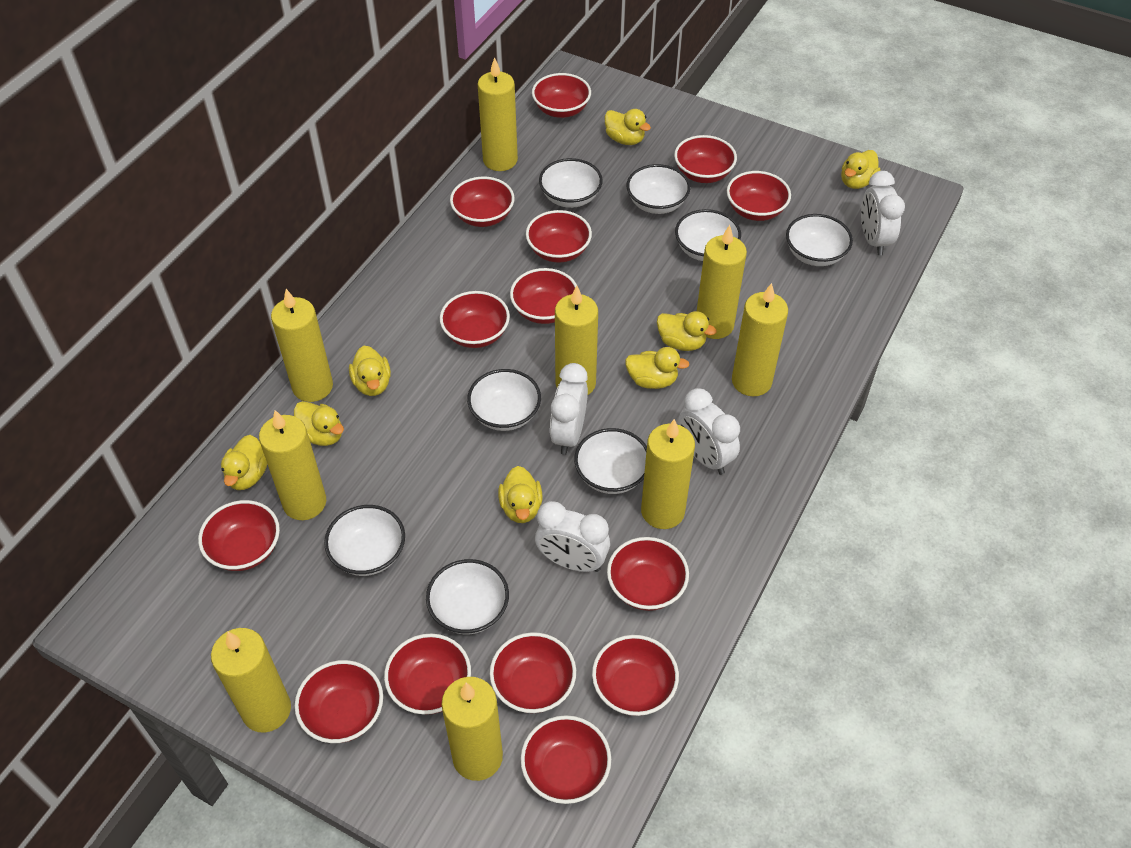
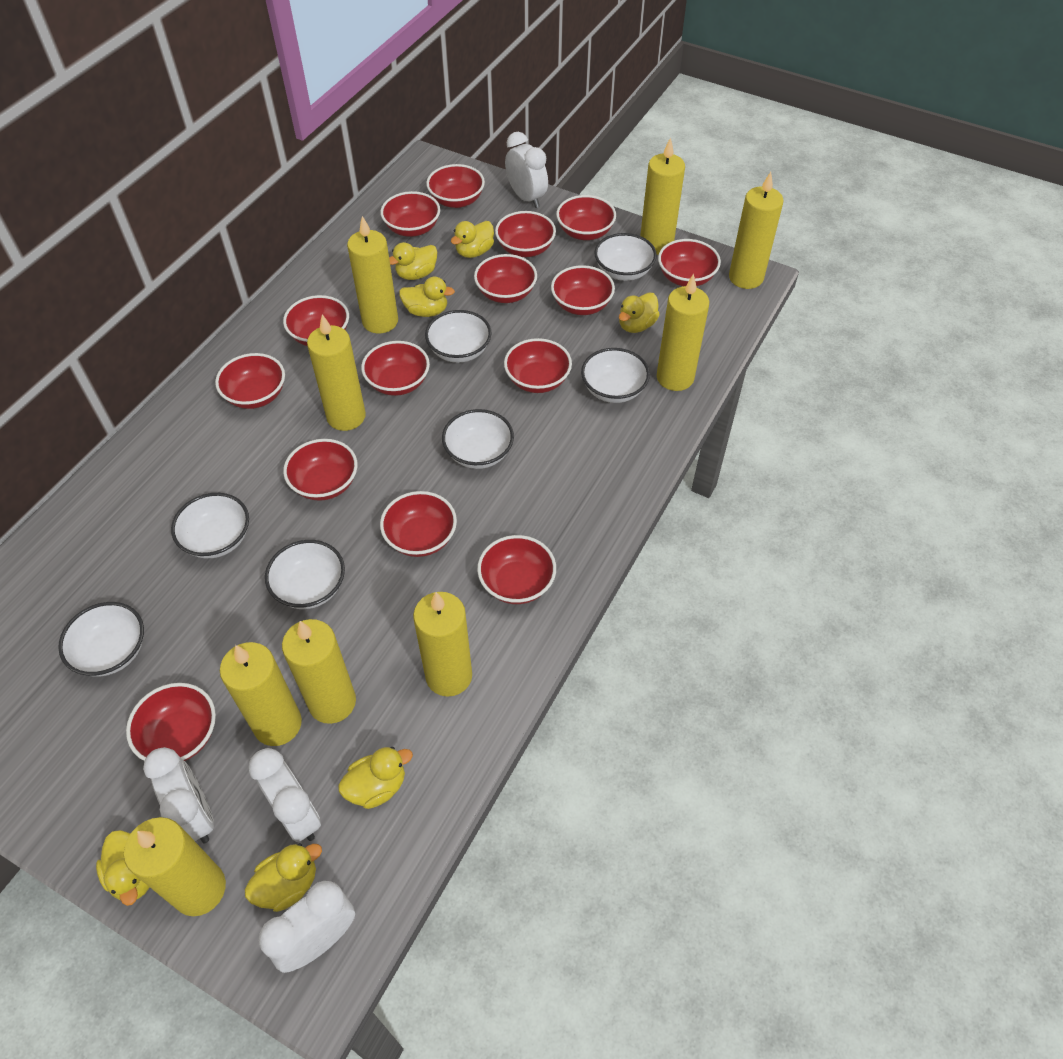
red bowl: [198,500,280,571] [295,660,383,743] [384,634,471,715] [440,291,510,348] [450,177,515,227] [490,632,576,713] [510,268,577,324] [520,715,611,804] [526,210,592,262] [532,73,591,118] [592,635,679,716] [607,537,689,611] [674,135,737,183] [727,171,791,221] = 14 -> [126,683,216,761] [215,353,285,409] [283,295,349,346] [283,439,357,501] [361,341,430,396] [380,191,440,237] [380,491,457,557] [426,164,485,208] [474,254,537,303] [477,535,556,604] [495,211,556,257] [504,338,572,393] [551,265,615,315] [556,195,616,240] [658,239,721,286] = 15
white bowl: [324,505,405,576] [426,559,509,634] [467,369,541,431] [539,158,603,208] [574,428,647,494] [627,164,690,214] [675,209,741,261] [786,214,853,266] = 8 -> [58,602,144,677] [171,493,249,558] [265,540,345,609] [425,310,492,363] [442,409,514,469] [581,348,650,403] [594,233,657,281] = 7
yellow duck: [221,435,267,490] [294,401,344,446] [349,346,391,396] [498,466,543,523] [605,109,651,145] [625,347,690,389] [657,311,717,351] [841,150,880,189] = 8 -> [96,830,150,906] [245,843,322,912] [338,747,413,809] [389,242,437,280] [399,277,455,317] [451,221,494,258] [619,293,660,333] = 7

